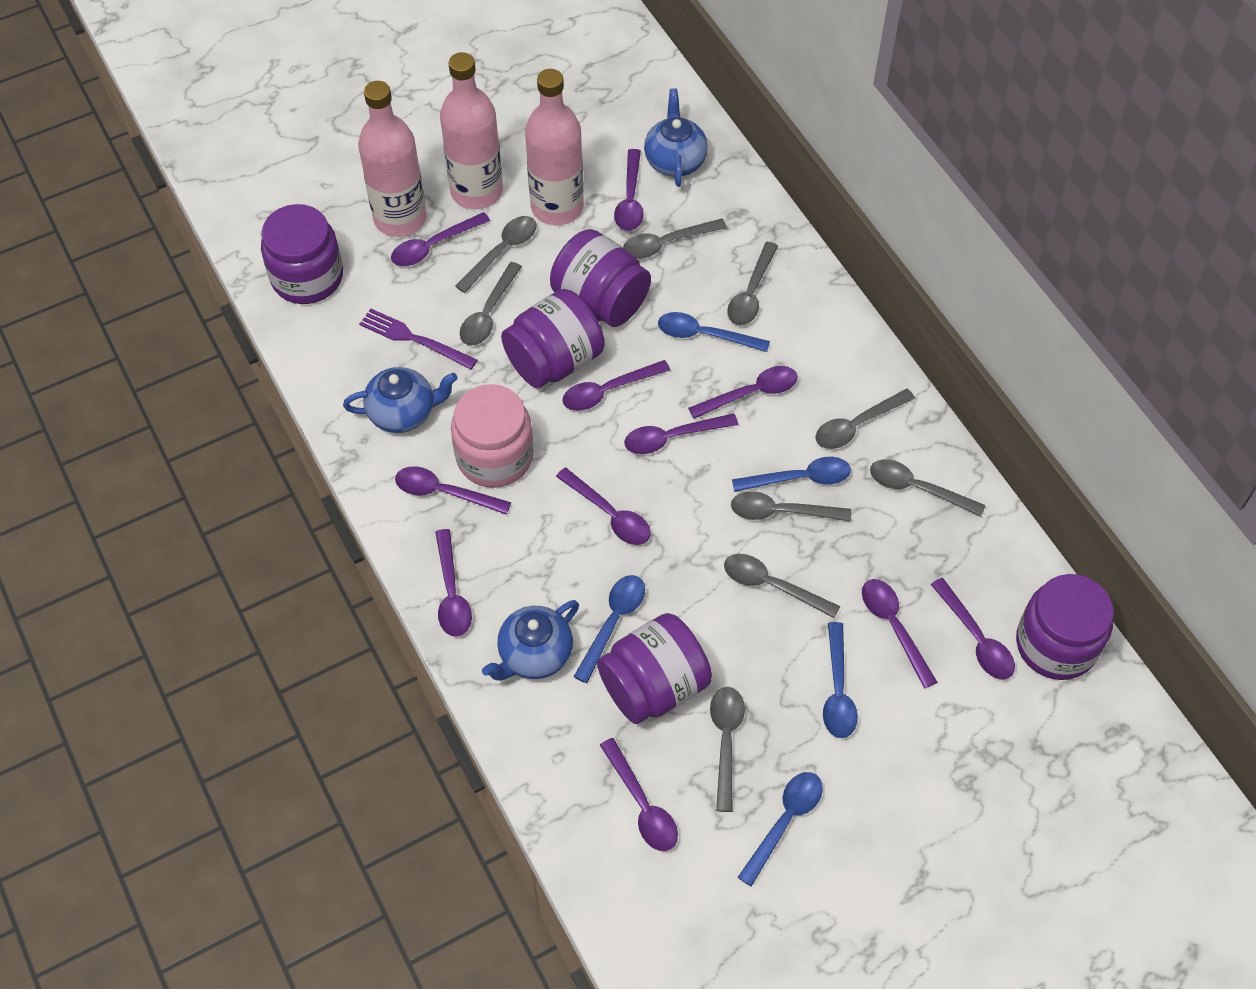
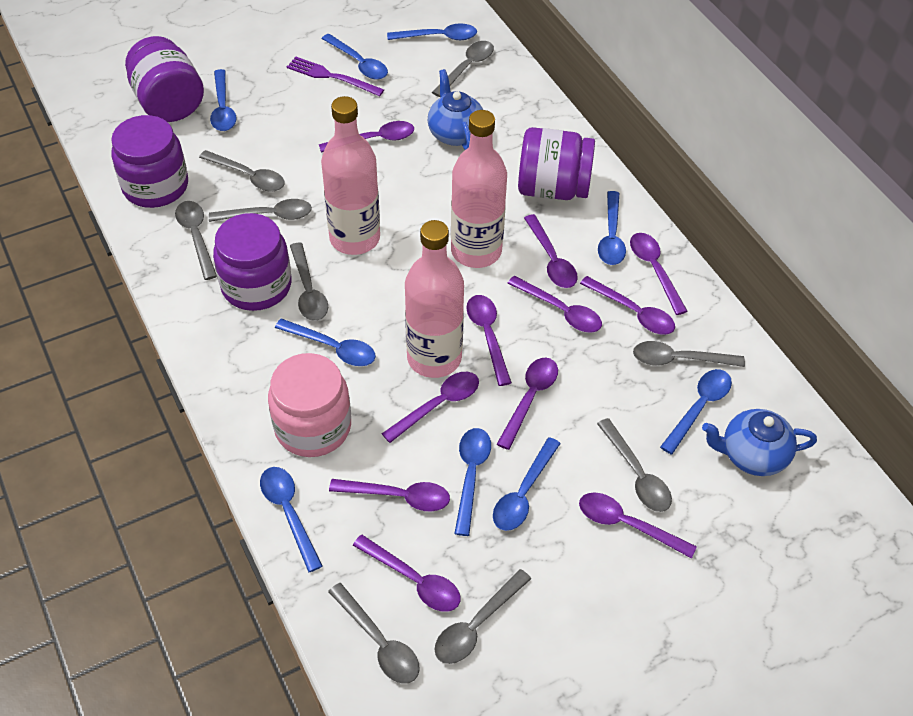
blue spoon: [574,575,645,683] [658,312,770,352] [732,457,851,492] [737,772,823,886] [823,622,858,738] = 5 -> [210,69,237,131] [260,467,323,572] [275,319,376,366] [321,34,388,80] [387,23,477,40] [454,428,491,536] [493,437,561,531] [598,191,626,265] [660,369,732,455] = 9
blue teapot: [343,367,458,433] [482,600,579,681] [644,88,708,187] = 3 -> [428,69,483,150] [702,409,817,476] = 2
purple jar: [261,204,343,304] [501,289,605,388] [550,229,651,327] [597,613,712,724] [1016,574,1114,680] = 5 -> [111,115,188,208] [125,36,204,122] [213,213,292,311] [518,127,595,200] = 4

